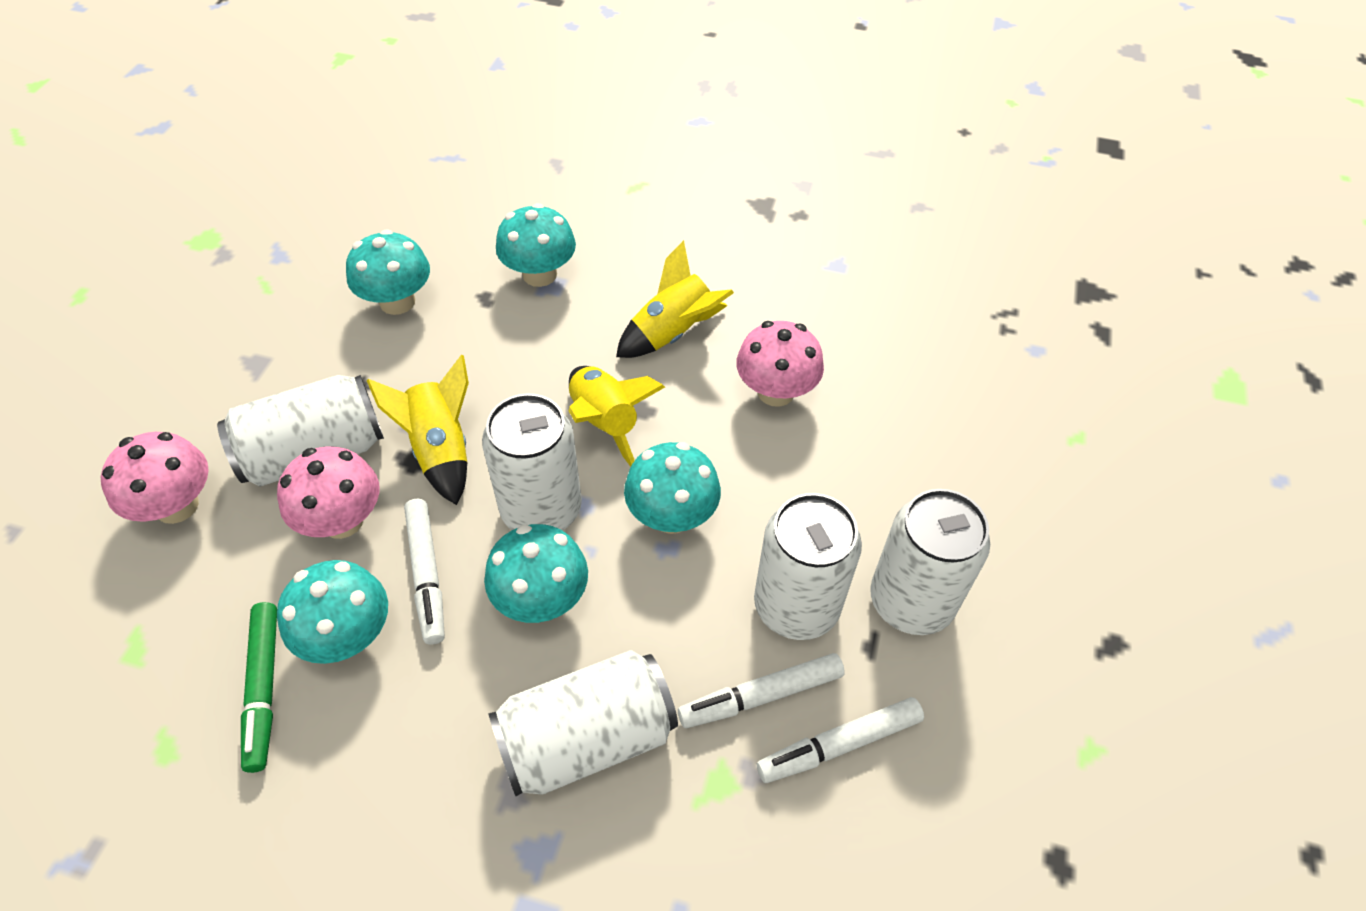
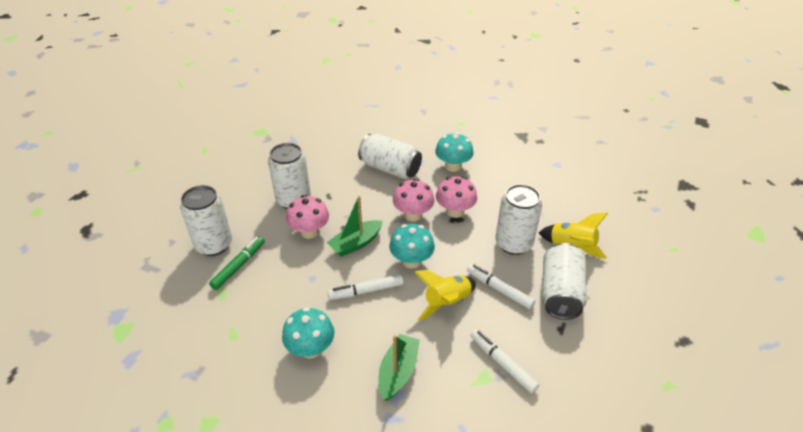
green boat: none = 0 -> [327,196,383,257] [379,334,420,401] = 2
turquoise mushroom: [277,560,388,664] [346,229,430,315] [484,524,588,623] [496,203,576,287] [624,442,721,534] = 5 -> [282,307,334,359] [389,224,435,269] [435,132,473,172] = 3
yellow rocket: [367,355,469,505] [568,366,665,467] [616,240,734,358] = 3 -> [415,270,476,321] [539,213,608,259] = 2

